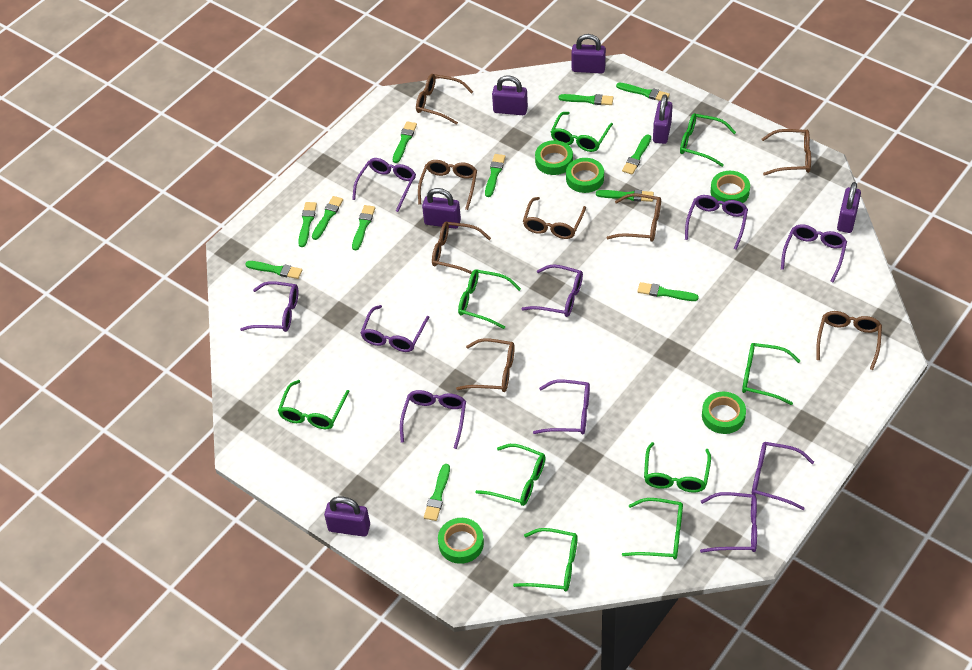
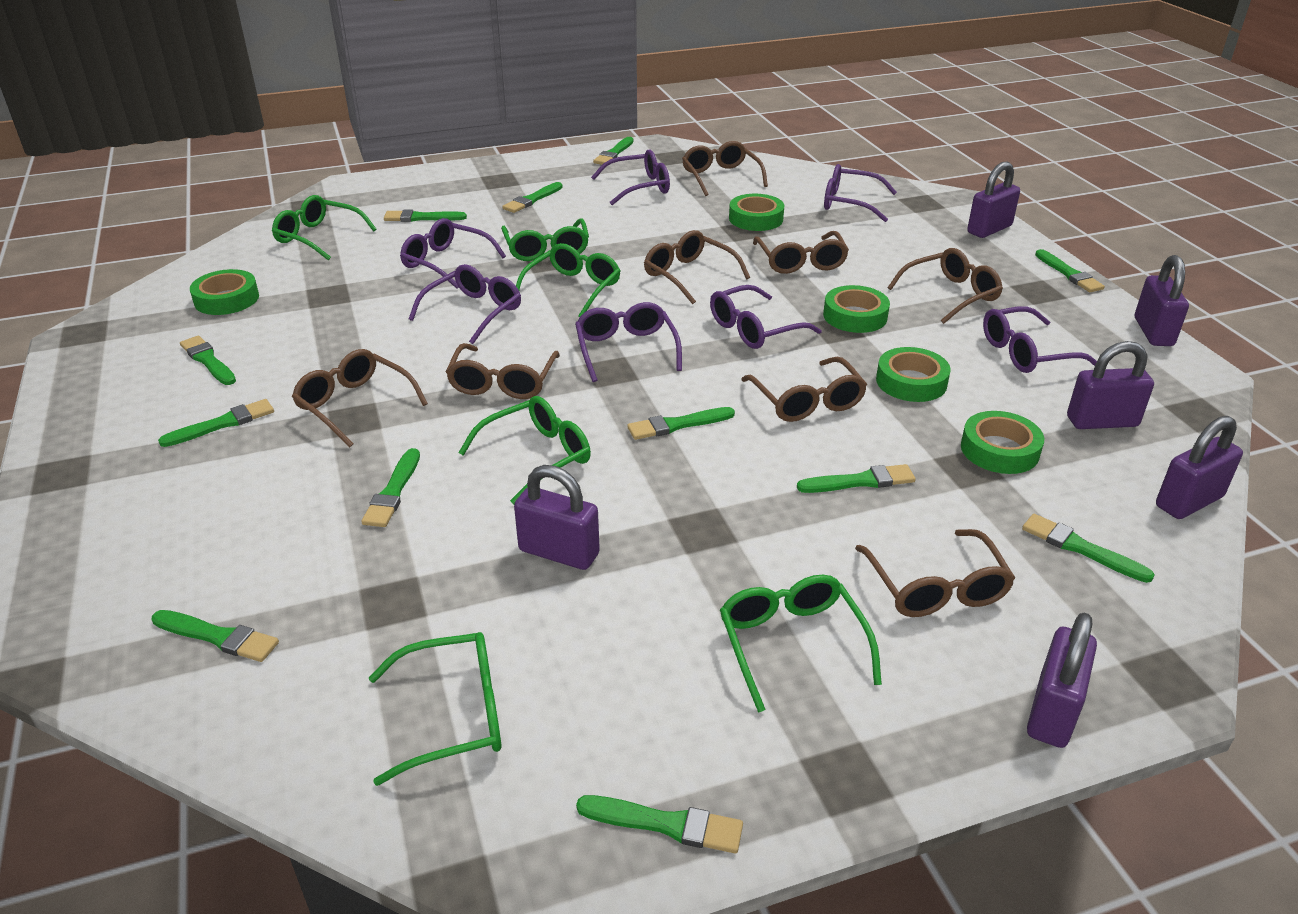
green glasses: [278,380,350,429] [458,270,521,329] [475,444,546,506] [513,528,577,592] [551,112,613,152] [622,498,683,559] [644,442,711,493] [680,113,736,167] [742,343,800,405] = 9 -> [272,195,377,260] [369,632,502,786] [458,396,591,504] [501,218,589,261] [516,243,620,317] [720,575,882,713] = 6
purple glasses: [240,281,298,332] [352,158,416,212] [360,305,430,352] [400,390,466,449] [521,264,583,317] [533,380,590,435] [685,195,748,250] [700,492,757,553] [752,442,814,510] [781,224,847,282] = 10 -> [400,218,506,289] [409,264,521,344] [575,302,682,382] [591,149,670,205] [710,285,822,349] [824,164,897,222] [983,306,1097,373] = 7

